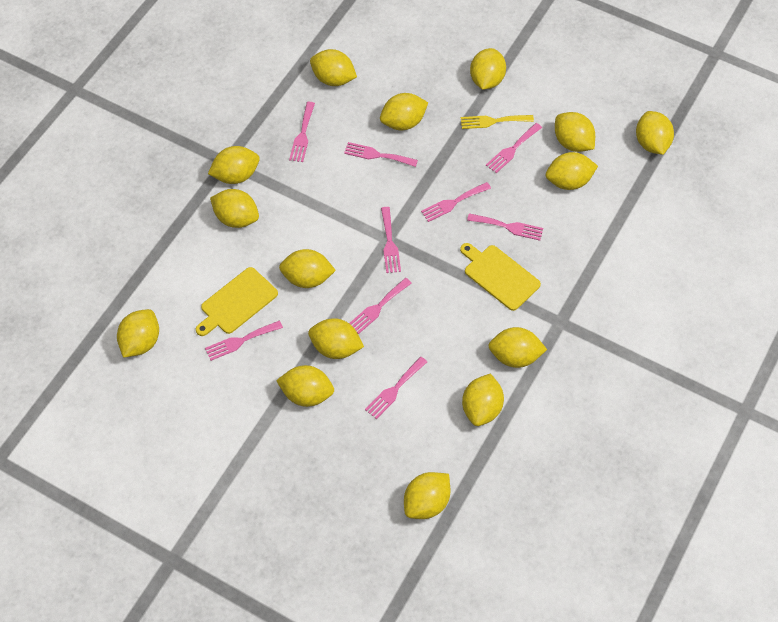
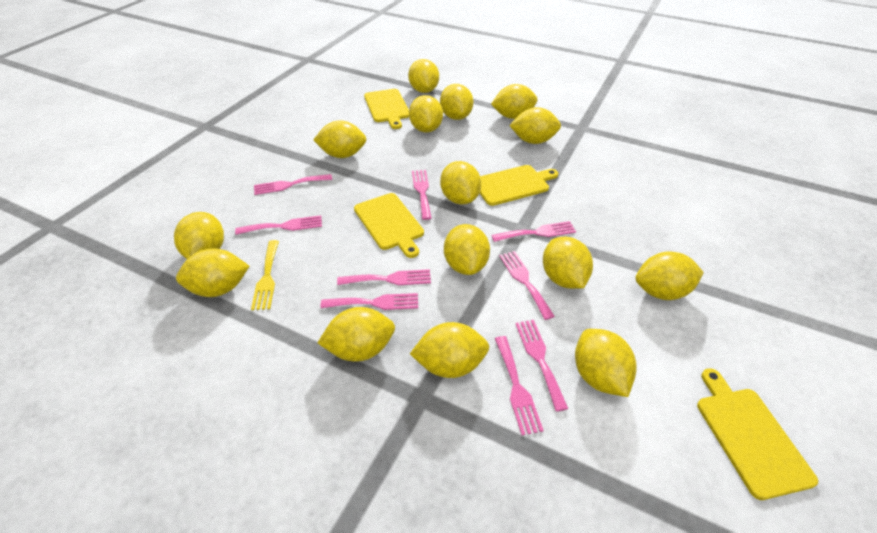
yellow cutting board: [196,267,278,336] [460,243,541,311] = 2 -> [354,193,424,258] [364,89,409,129] [480,165,558,206] [697,368,818,500] = 4

